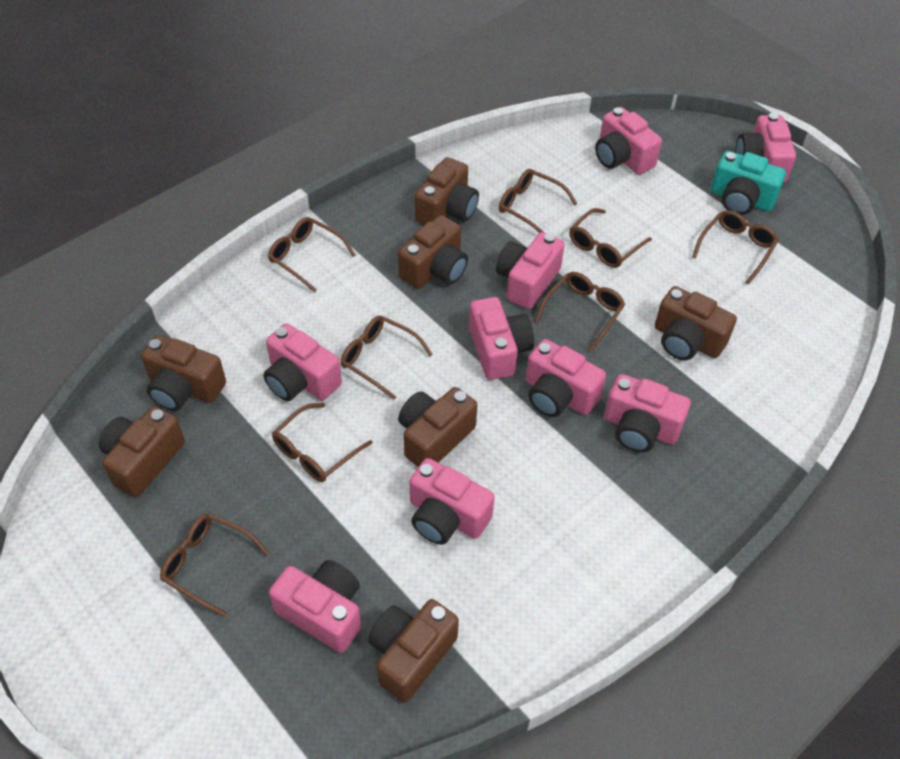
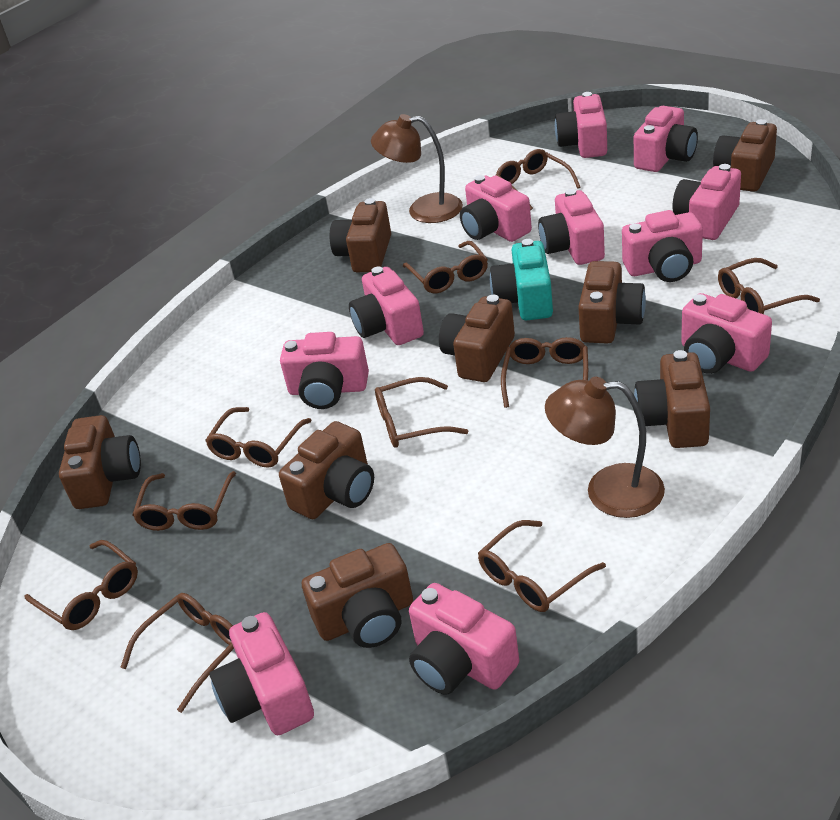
brown camera: [99,406,185,497] [141,335,226,411] [368,599,459,702] [398,215,468,289] [398,387,477,467] [414,157,479,225] [655,286,737,360] = 7 -> [59,415,141,509] [279,421,374,519] [302,543,413,648] [330,198,391,272] [439,295,515,382] [578,261,646,343] [634,350,710,448] [713,119,777,192] = 8
brown glasses: [160,513,270,617] [268,217,355,292] [272,403,373,482] [341,316,433,400] [499,169,578,233] [535,272,625,351] [569,208,652,268] [692,210,779,284] = 8 -> [25,540,138,630] [120,593,234,713] [133,471,236,531] [205,407,312,468] [375,377,468,448] [403,241,488,293] [478,520,606,612] [495,149,580,210] [501,337,588,408] [718,258,820,314] = 10
brown lamp: none = 0 -> [371,114,463,223] [545,377,665,518] = 2
pink camera: [263,323,342,401] [269,560,361,653] [409,458,495,545] [469,297,534,380] [496,232,565,309] [526,339,606,417] [595,107,662,175] [604,374,691,452] [735,113,796,183] = 9 -> [209,612,314,735] [280,332,369,409] [349,266,424,345] [409,583,519,695] [460,175,532,242] [538,189,605,265] [555,92,607,158] [622,210,703,282] [634,106,698,172] [672,164,741,240] [681,293,772,374] = 11

